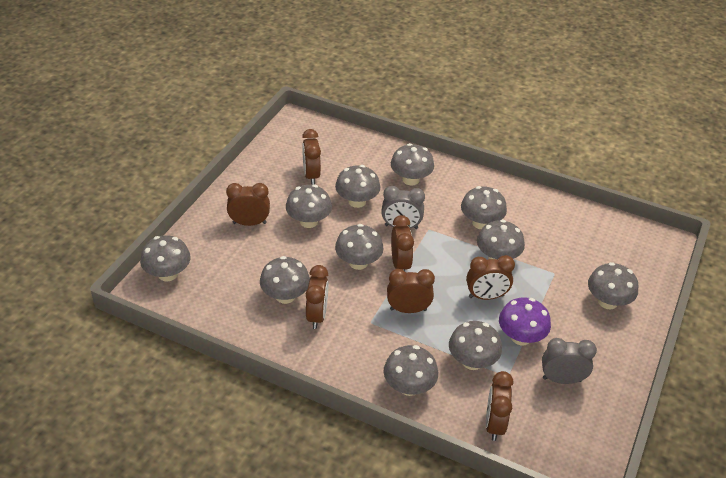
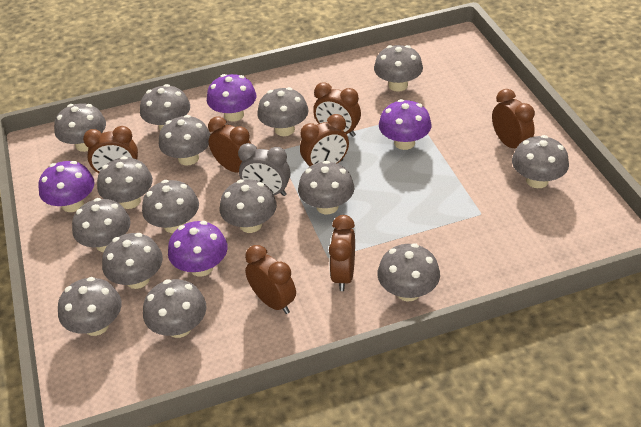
grey clock: [381,186,425,229] [542,338,597,384] = 2 -> [238,143,291,196] = 1
grey mushroom: [140,235,191,282] [260,256,310,304] [286,185,332,228] [335,165,380,208] [335,224,384,270] [384,345,438,396] [391,143,434,185] [449,321,502,370] [461,186,507,229] [477,220,525,260] [588,262,638,309] = 11 -> [54,103,106,152] [58,277,122,336] [72,198,131,252] [97,156,153,209] [102,233,163,289] [140,84,190,131] [142,180,199,233] [143,279,207,338] [159,115,211,166] [220,179,277,233] [257,87,309,136] [298,160,354,214] [374,45,423,92] [377,243,440,302] [512,135,569,188] = 15
purple mushroom: [499,297,551,345] = 1 -> [38,161,94,212] [168,221,228,277] [207,74,256,122] [379,99,432,150] = 4

